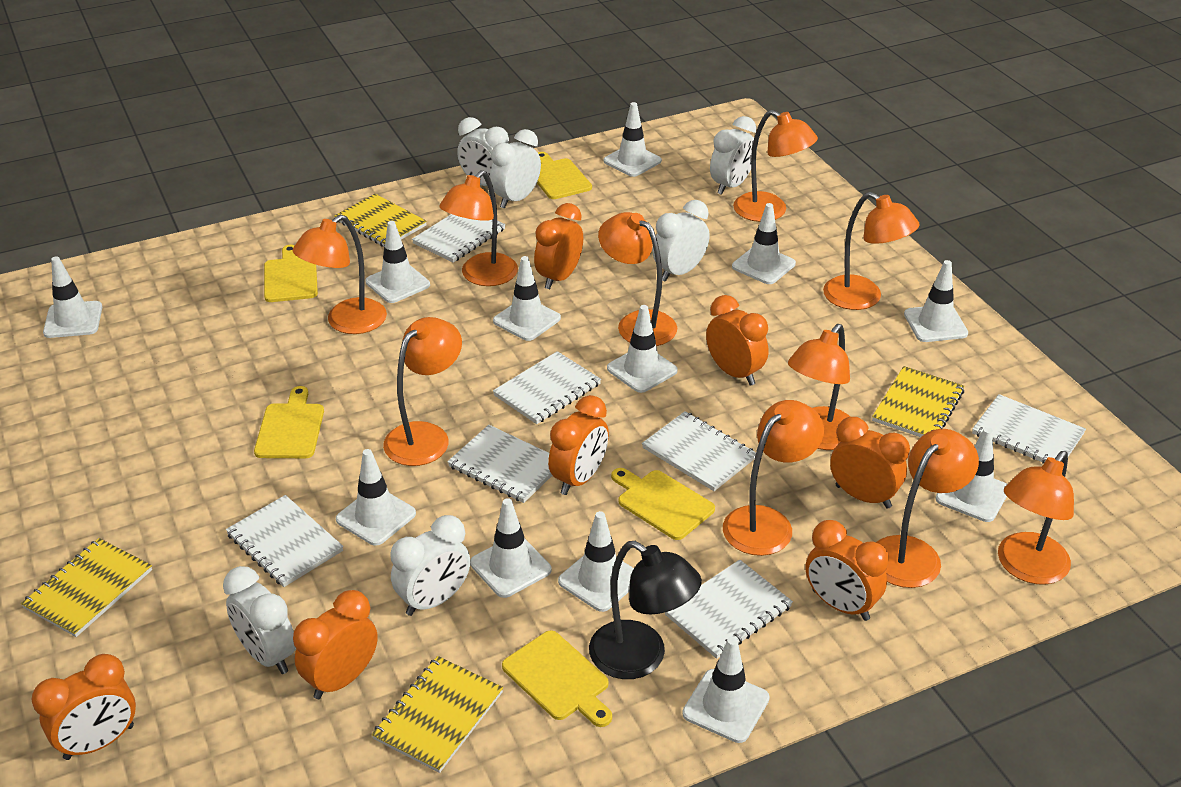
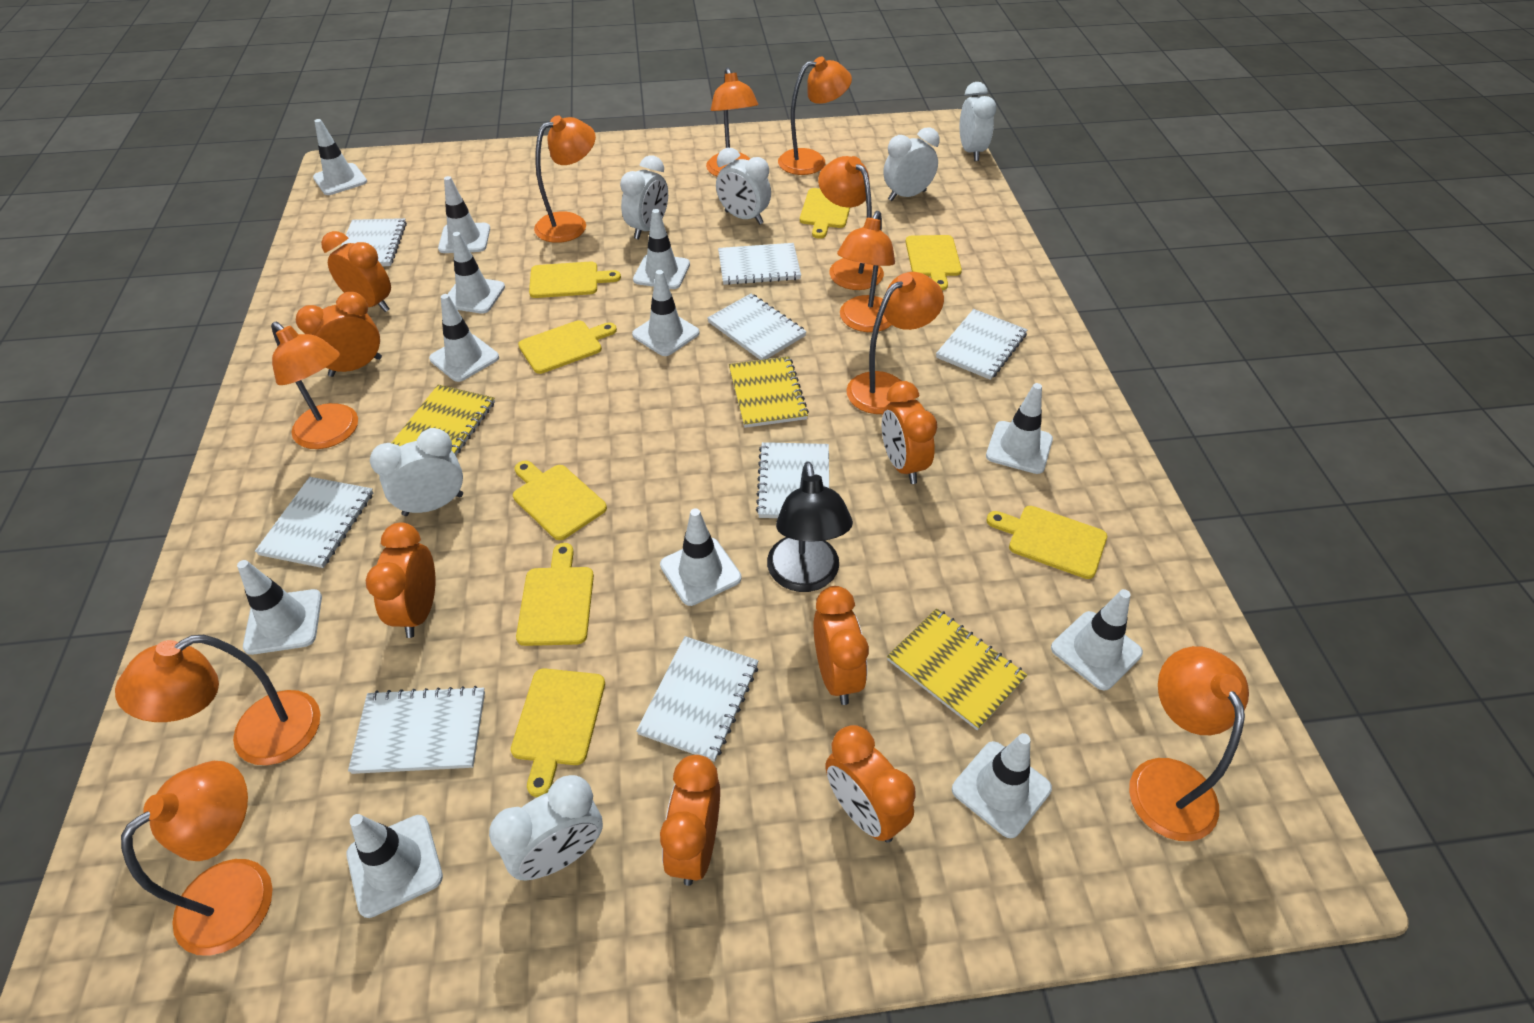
white notebook: [226,495,343,587] [412,214,506,263] [447,425,552,503] [493,351,601,424] [642,411,756,491] [665,559,793,659] [972,394,1086,464] = 7 -> [255,477,373,568] [341,218,407,266] [348,686,485,774] [636,636,758,762] [707,294,807,360] [718,243,801,285] [756,442,829,518] [936,309,1028,380] = 8
yellow cutting board: [254,386,324,458] [264,245,318,302] [502,630,612,727] [537,152,592,199] [611,468,715,540] = 5 -> [511,668,605,797] [513,460,607,540] [516,543,594,646] [518,320,617,374] [529,261,621,298] [800,188,850,239] [906,235,962,290] [986,506,1107,579] = 8
yellow notebook: [21,538,152,637] [334,194,427,247] [372,656,503,773] [872,366,964,437] = 4 -> [392,385,495,455] [729,356,809,428] [887,608,1027,731] = 3

